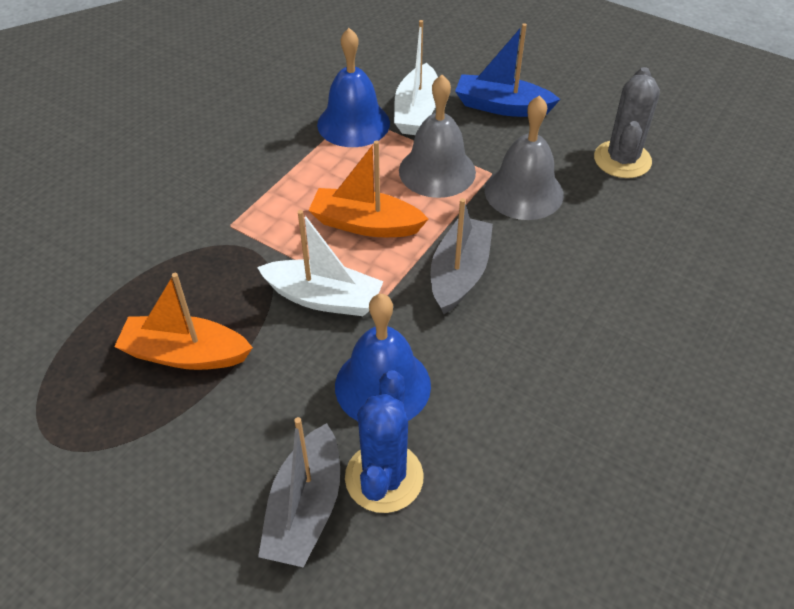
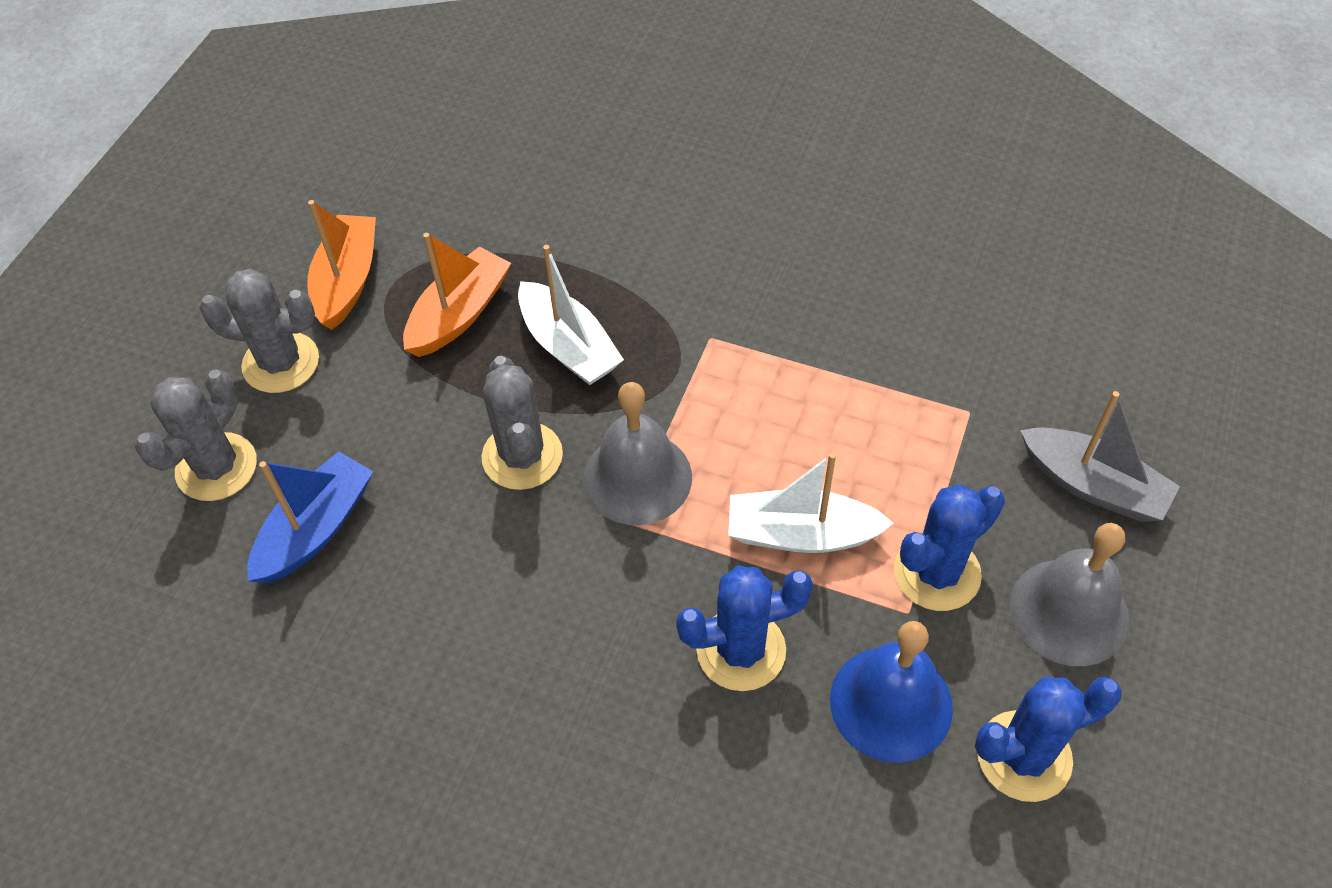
blue bell: [317,28,390,147] [335,294,431,421] = 2 -> [830,621,953,763] = 1
blue cactus: [345,370,424,513] = 1 -> [676,566,813,691] [894,484,1005,611] [975,677,1122,802] = 3
grey boat: [258,417,340,568] [431,198,493,314] = 2 -> [1020,391,1180,522] = 1
grey cactus: [594,67,660,178] = 1 -> [135,369,257,501] [199,269,319,393] [481,356,563,490] = 3

